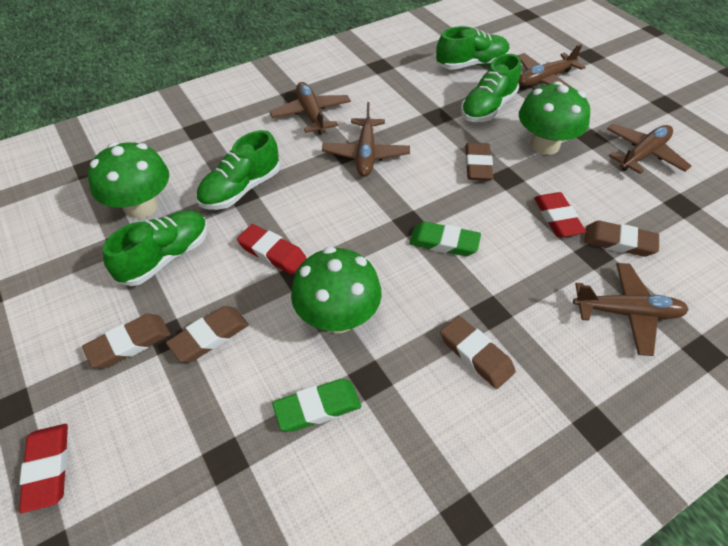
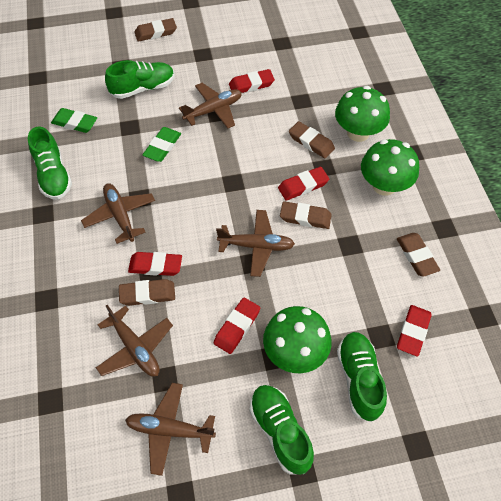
red eraser: [19,424,68,513] [237,224,307,275] [534,192,586,237] = 3 -> [128,252,182,276] [214,298,260,354] [229,69,275,93] [278,167,329,201] [397,305,432,356] = 5

